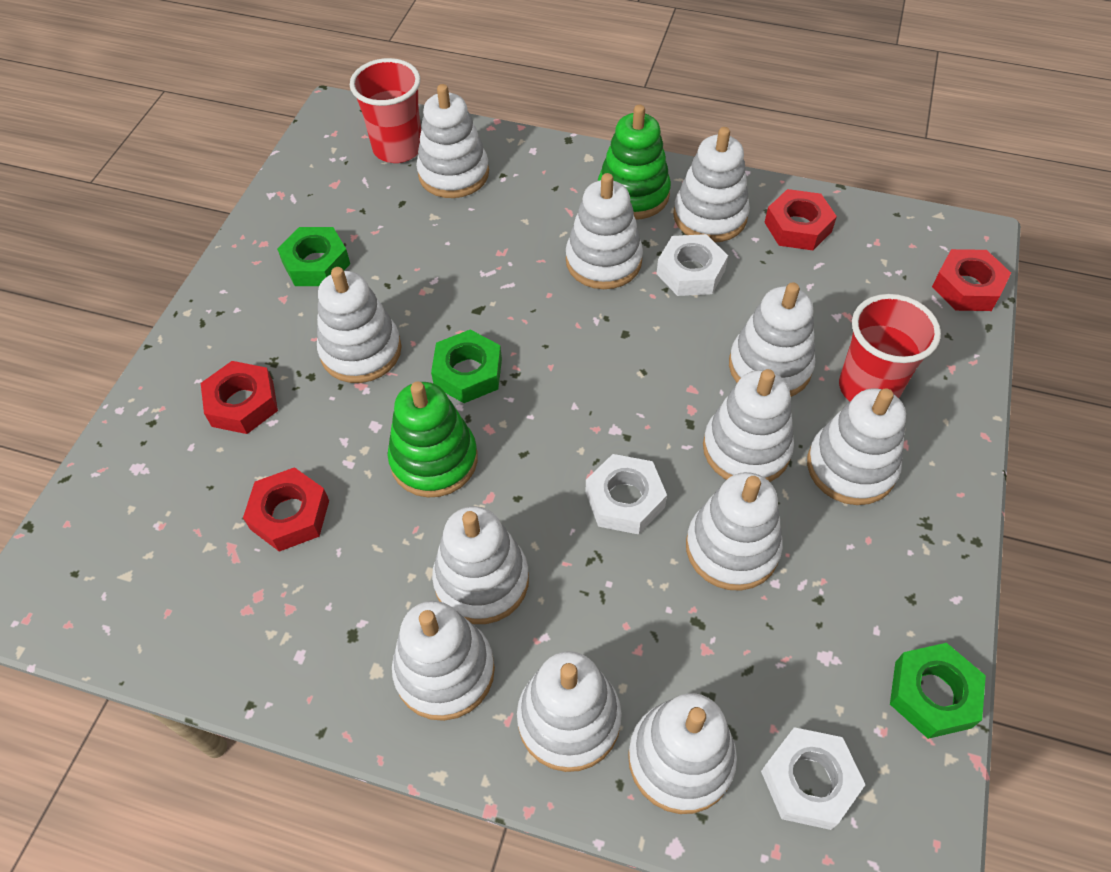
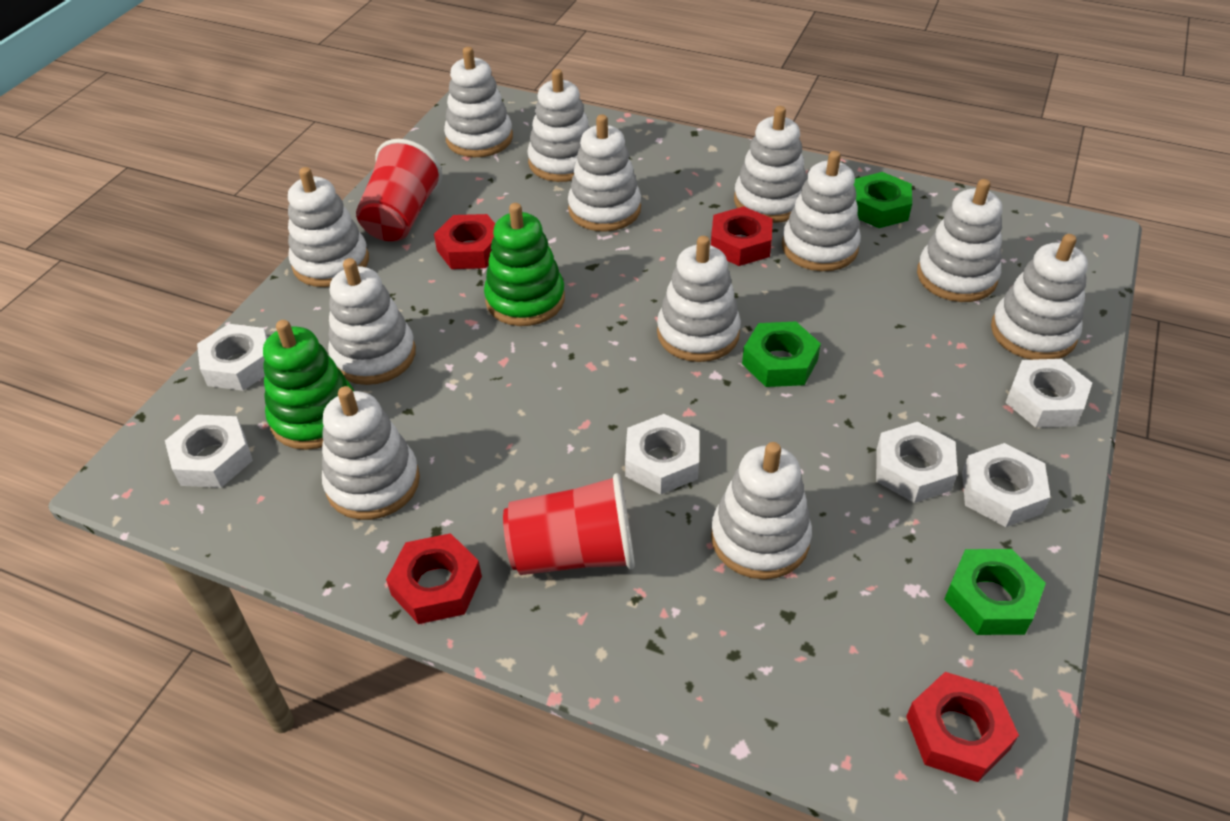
white nut: [586,454,667,534] [657,234,728,296] [761,727,865,830] = 3 -> [165,415,253,488] [197,324,268,391] [625,414,699,494] [876,422,958,503] [962,443,1050,527] [1005,359,1092,428] = 6

